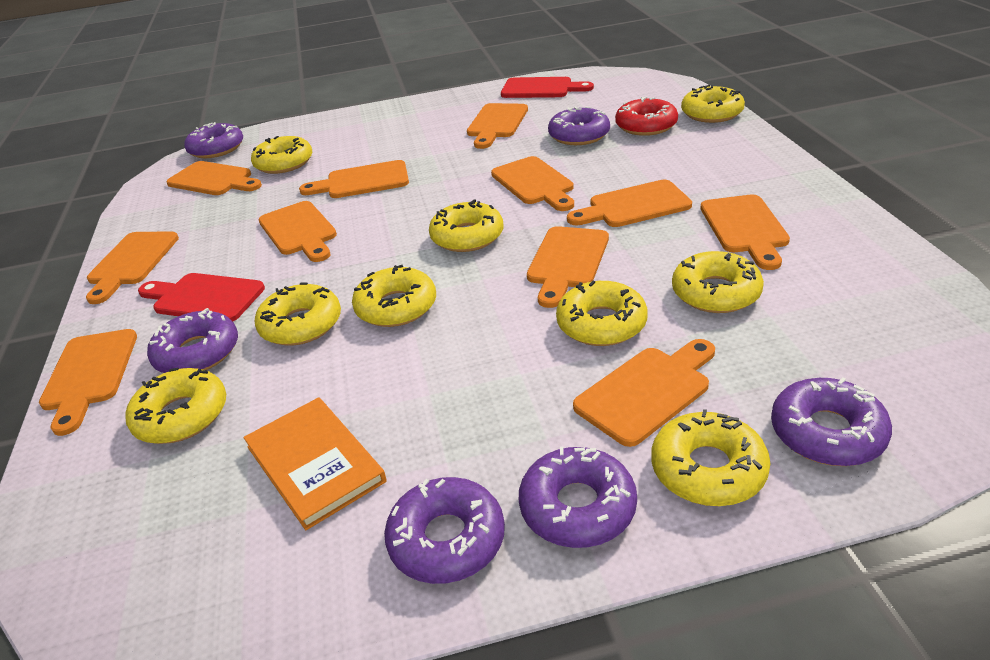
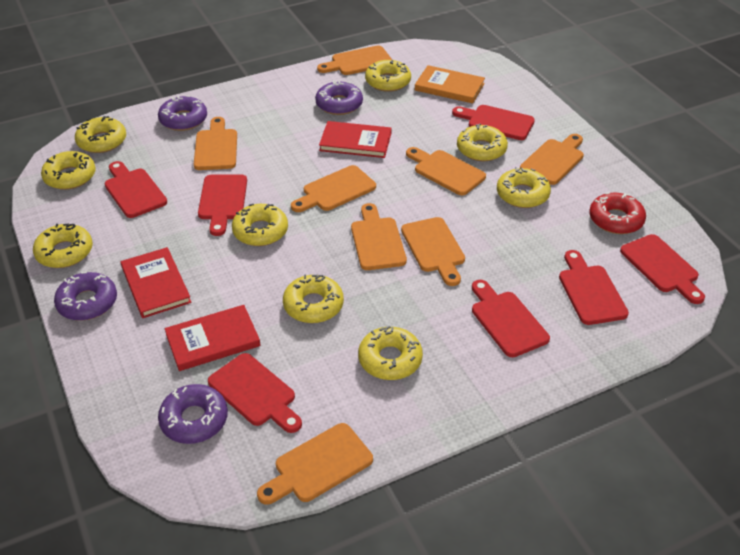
orange cutting board: [39,329,137,436] [86,231,179,304] [166,161,262,195] [258,201,337,262] [299,160,409,198] [467,103,528,149] [491,156,574,211] [527,226,609,308] [567,180,692,227] [573,339,715,447] [701,194,790,270] = 11 -> [194,117,237,170] [257,423,373,505] [291,165,376,212] [317,45,392,75] [351,203,407,270] [401,217,465,286] [406,147,486,195] [520,134,584,185] = 8
purple donut: [147,308,238,373] [184,122,243,158] [384,477,505,584] [519,447,637,548] [548,106,610,145] [771,378,892,466] = 6 -> [54,272,117,321] [158,95,207,131] [158,384,228,444] [315,80,363,115] = 4
red book: none = 0 -> [121,247,191,318] [165,305,261,371] [319,121,391,158] = 3
red cutting board: [138,273,265,321] [501,77,594,98] = 2 -> [105,161,167,218] [198,174,247,236] [208,353,302,433] [452,105,535,140] [472,280,550,357] [559,250,629,325] [620,234,705,304] = 7

